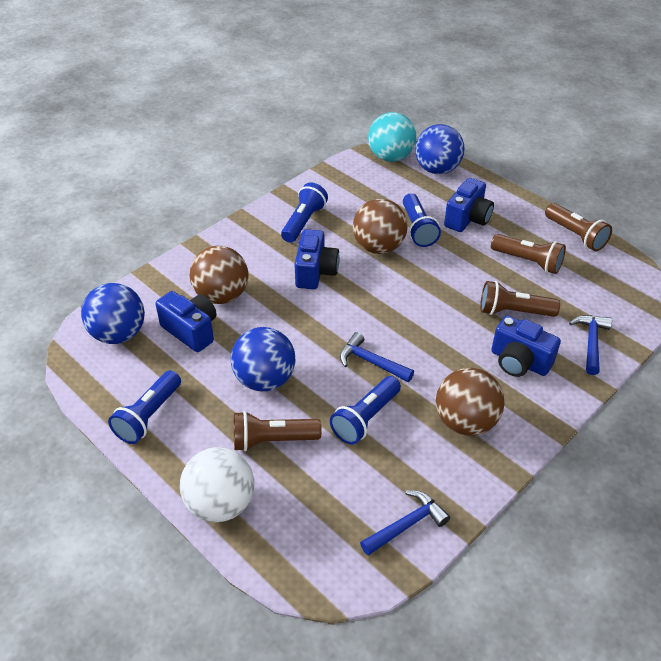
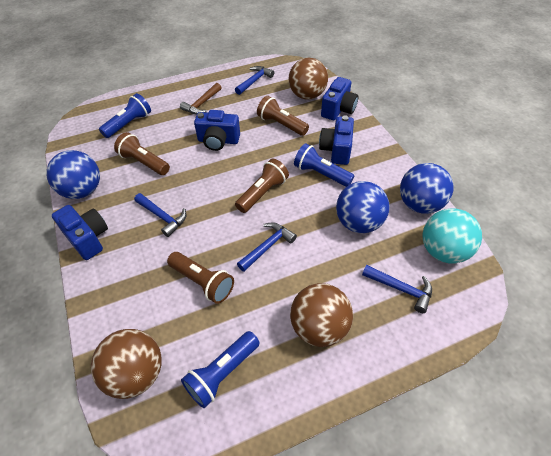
blue flashlight: [108,370,181,444] [281,183,328,243] [330,376,401,445] [403,193,441,247] = 4 -> [99,93,151,138] [181,331,260,408] [294,143,354,187] = 3
blue hammer: [340,332,414,382] [360,490,450,556] [569,315,612,375] = 3 -> [134,193,186,237] [235,66,274,95] [237,222,297,272] [362,265,432,313] = 4
brown hammer: none = 0 -> [180,83,222,115] = 1
white ball: [180,447,254,522] = 1 -> none = 0

